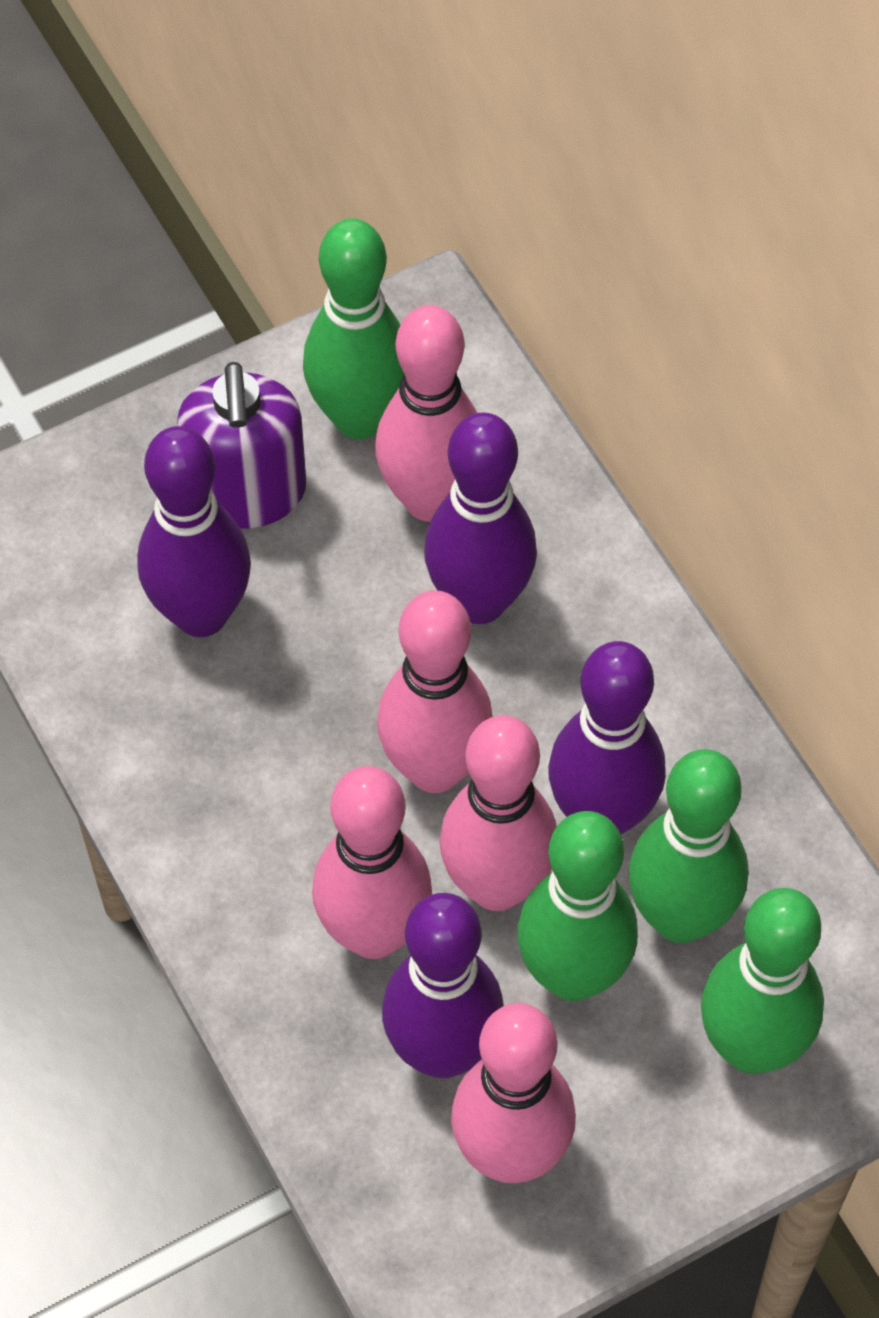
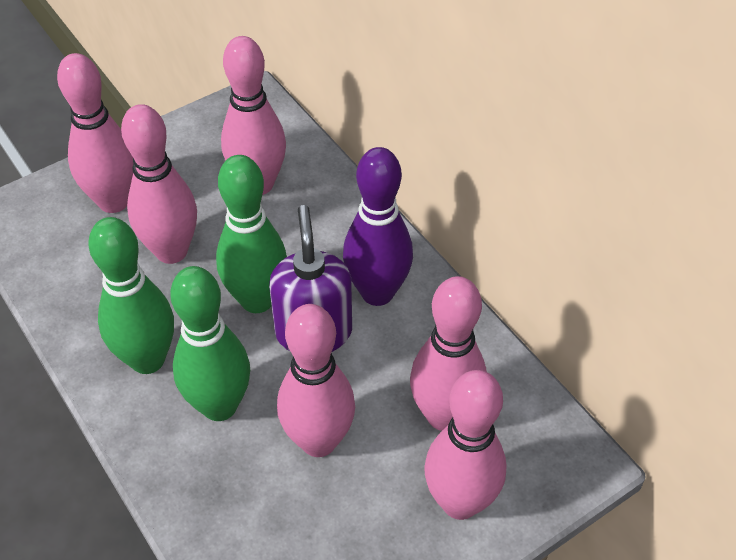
green bowling pin: [303,218,404,439] [517,811,638,1001] [628,749,748,943] [701,888,824,1074] = 4 -> [88,217,174,374] [170,266,250,421] [216,155,287,313] = 3
pink bowling pin: [312,766,432,959] [375,305,477,522] [377,590,493,793] [440,715,557,911] [451,1003,576,1183] = 5 -> [57,53,134,213] [121,104,197,264] [221,36,286,195] [277,304,355,457] [410,276,487,431] [424,370,507,520] = 6
purple bowling pin: [137,426,251,637] [382,893,504,1078] [424,412,537,624] [548,641,666,834] = 4 -> [343,147,413,306] = 1

